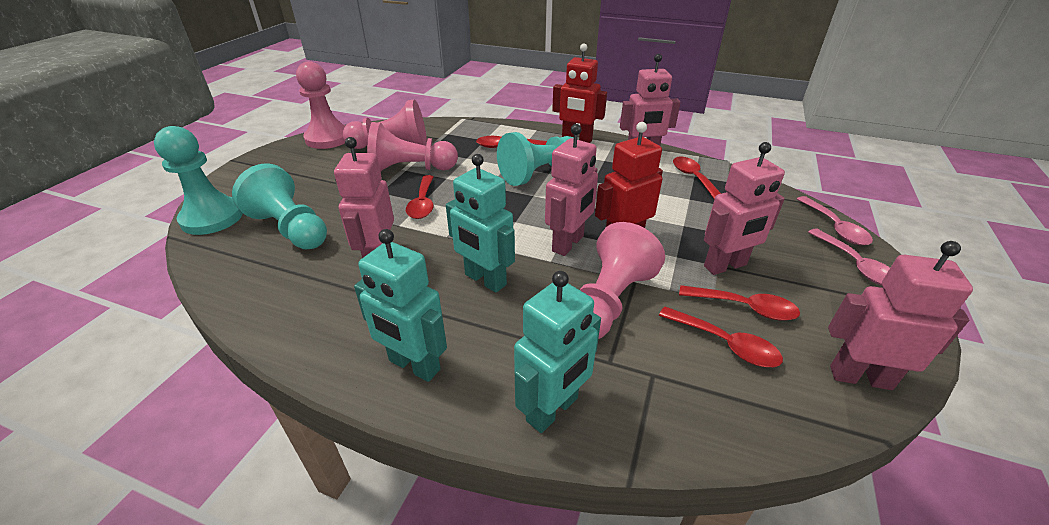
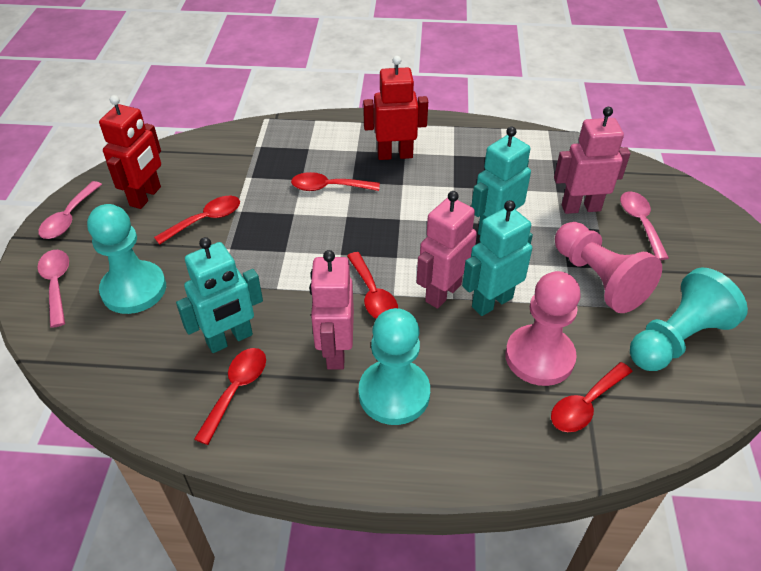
pink pawn: [296,61,345,149] [343,99,427,149] [367,122,458,172] [580,222,665,339] = 4 -> [505,271,581,386] [555,222,662,313] = 2
pink robot: [334,137,394,258] [545,124,598,256] [620,54,681,146] [704,142,785,275] [828,241,973,390] = 5 -> [309,250,354,370] [417,191,477,309] [554,107,630,214] = 3
pink spoon: [797,196,873,245] [808,229,890,285] = 2 -> [37,250,69,328] [38,181,102,239] [620,191,669,260] = 3

